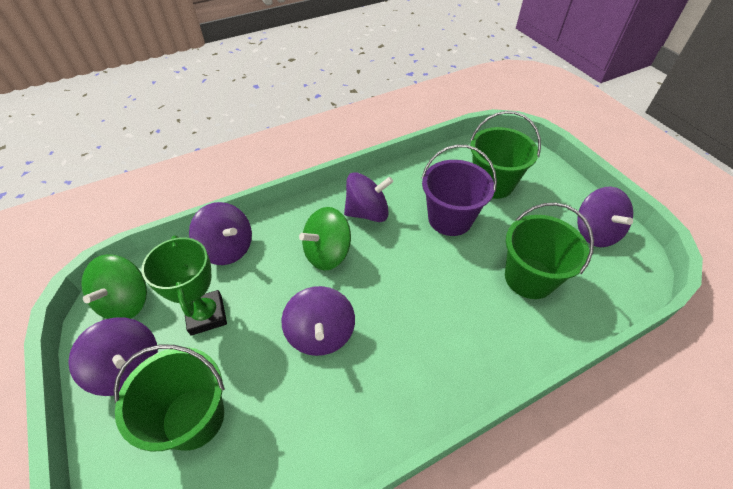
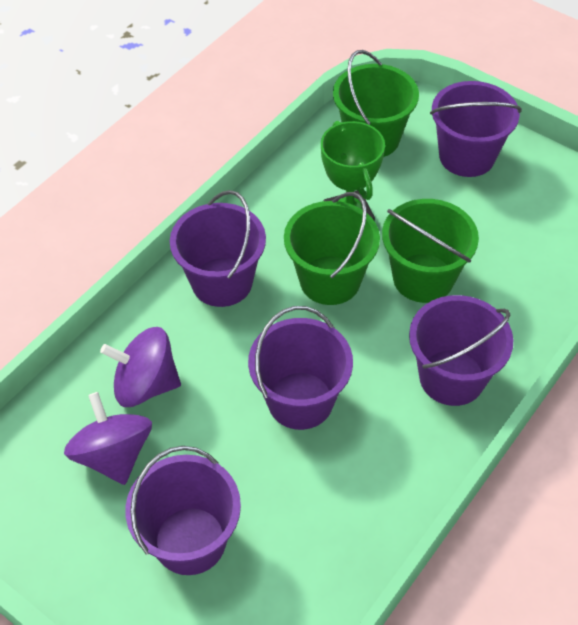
green spinning top: [81,254,147,319] [299,207,351,270] = 2 -> none = 0
purple bucket: [422,145,497,236] = 1 -> [125,446,241,575] [170,190,266,307] [248,306,353,430] [409,295,513,406] [430,81,522,177] = 5
purple spinning top: [68,317,158,396] [189,202,252,265] [281,286,355,356] [344,172,393,222] [577,186,633,247] = 5 -> [64,392,152,485] [100,327,181,407] = 2

